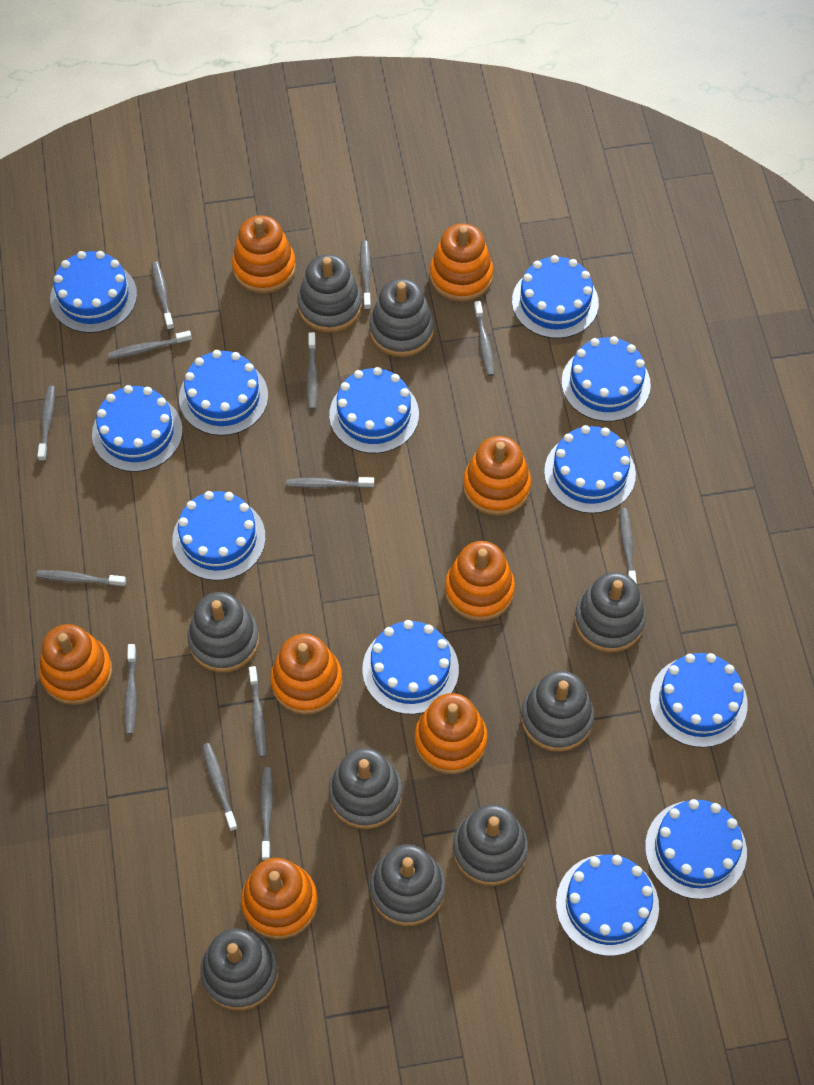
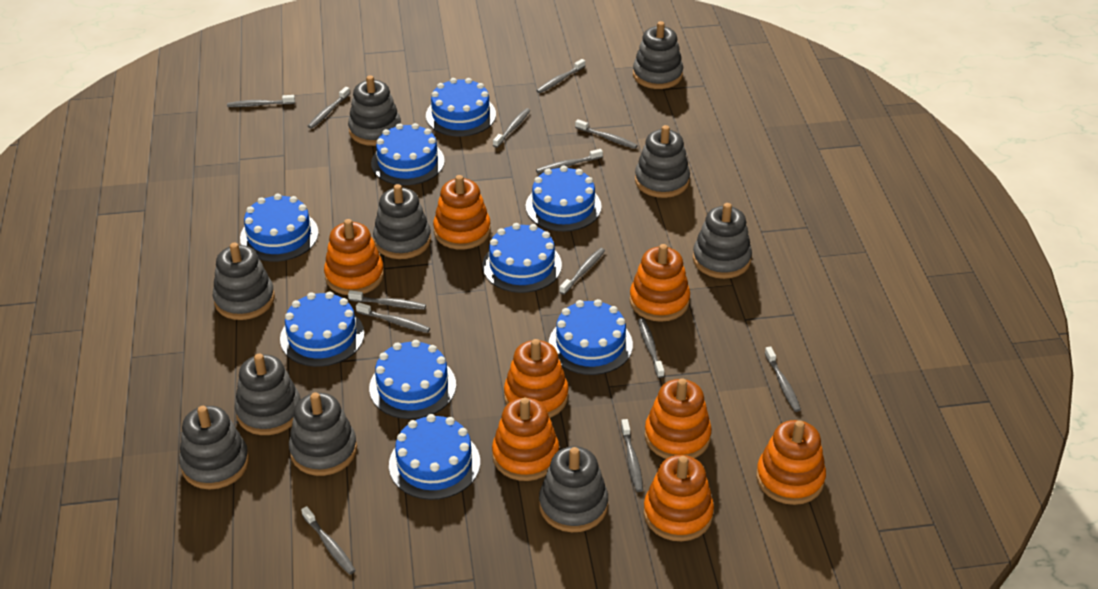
blue cake: [50,251,137,333] [92,385,183,472] [172,491,266,581] [179,350,268,436] [329,367,419,454] [362,620,459,714] [512,255,599,339] [544,425,636,514] [556,855,659,956] [561,336,651,422] [645,799,747,899] [650,653,748,748] = 12 -> [240,193,319,262] [280,292,364,367] [369,340,456,419] [371,123,445,185] [389,414,480,500] [426,78,496,137] [482,223,562,293] [526,165,602,231] [549,299,633,375] = 9
grey stacking toy: [187,592,259,672] [200,929,279,1010] [297,254,362,333] [328,748,402,829] [369,279,434,357] [370,844,446,926] [453,804,528,886] [521,671,594,752] [574,572,646,653] = 9 -> [179,406,249,489] [213,242,275,320] [235,354,301,435] [289,392,357,476] [348,75,401,146] [373,184,431,259] [539,446,608,532] [633,21,683,89] [635,125,690,198] [693,203,752,279] = 10

